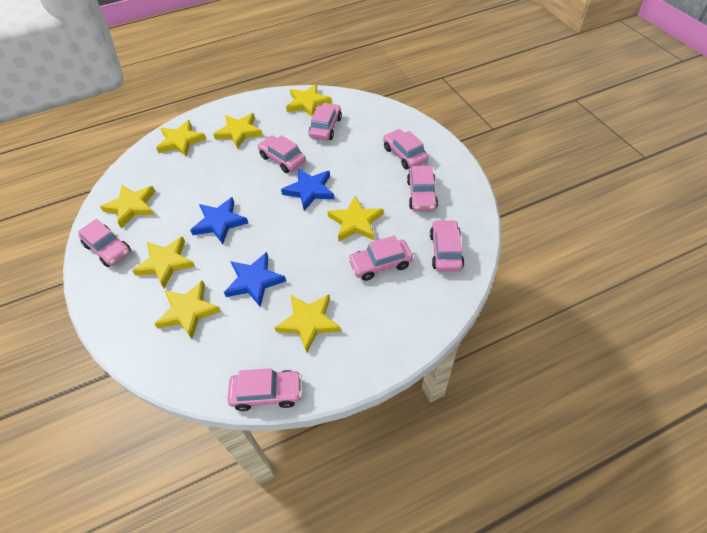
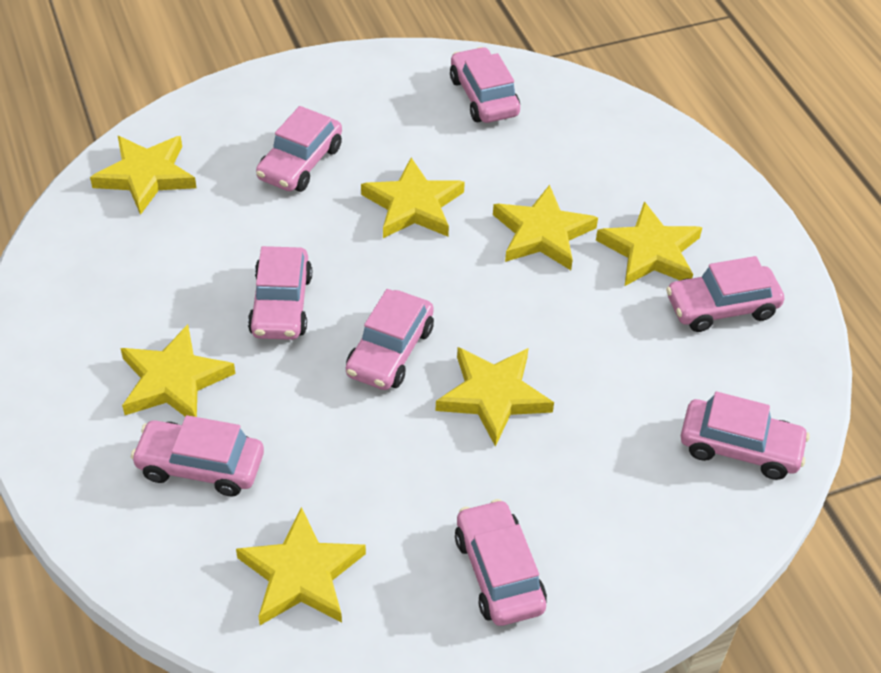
blue star: [190,197,248,244] [224,252,286,307] [281,168,334,211] = 3 -> none = 0
yellow star: [100,185,155,228] [132,236,195,288] [154,280,221,339] [156,120,206,157] [213,113,263,149] [274,295,341,353] [286,84,332,117] [327,196,384,242] = 8 -> [90,136,197,215] [120,324,235,417] [236,507,366,625] [361,157,465,238] [435,347,554,447] [493,185,598,270] [596,201,702,286] = 7

